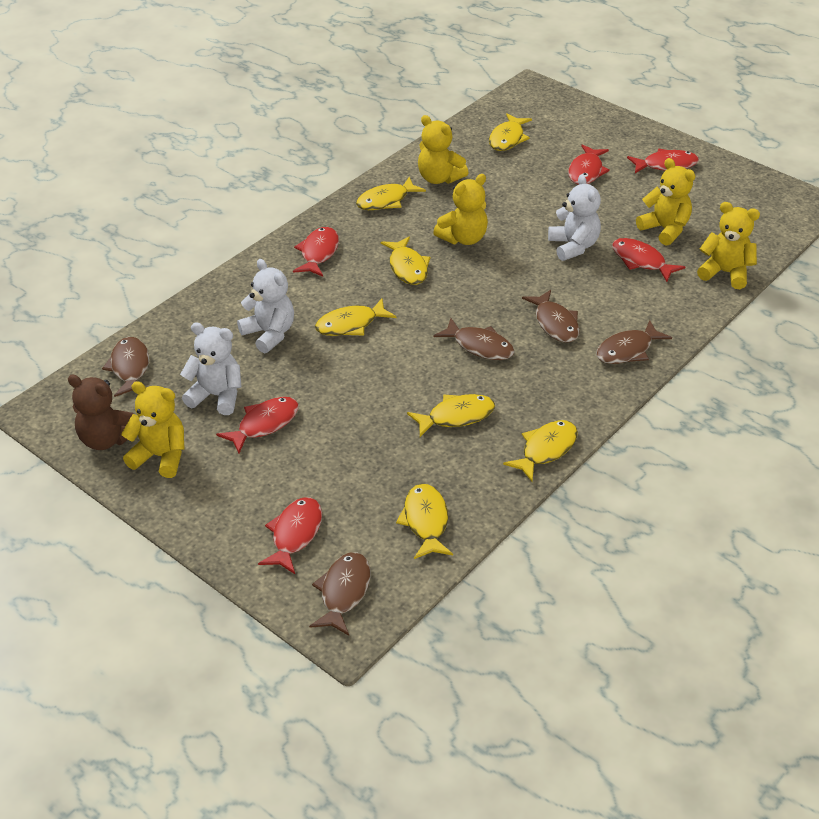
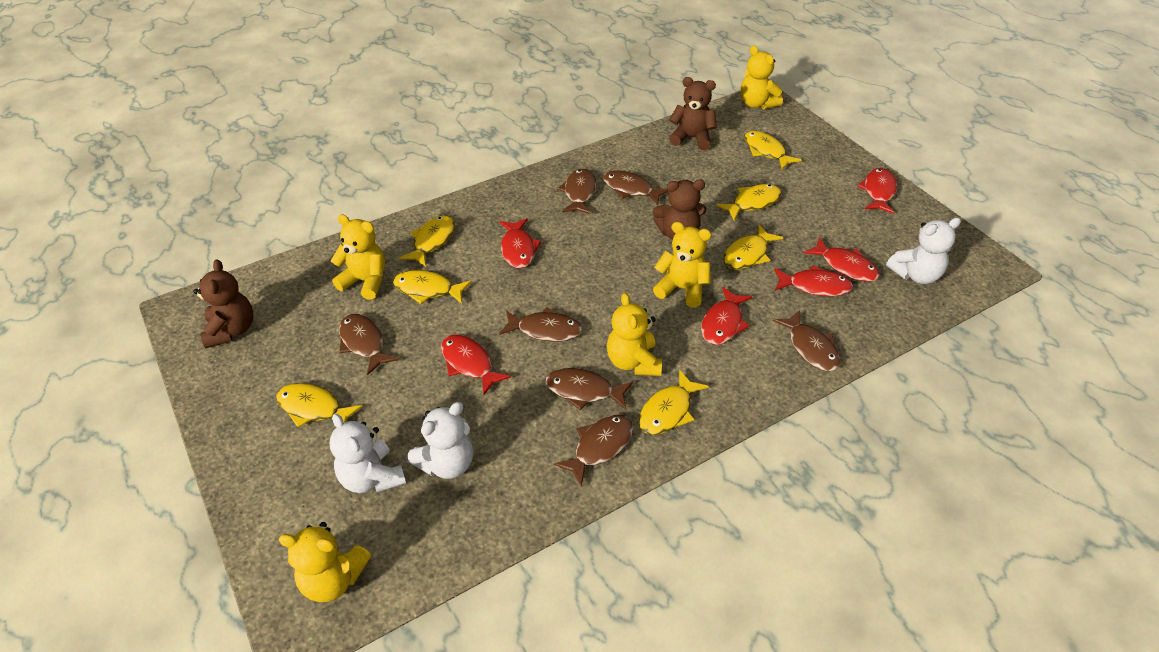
brown fish: [102,337,149,397] [309,552,371,636] [433,318,515,360] [522,290,579,343] [596,320,672,364] = 5 -> [339,314,399,375] [499,307,582,342] [546,368,633,410] [554,415,633,487] [557,168,596,214] [603,170,668,205] [773,310,840,371] = 7
brown teddy bear: [68,375,134,450] = 1 -> [193,259,253,349] [653,180,706,240] [669,77,717,150] = 3

